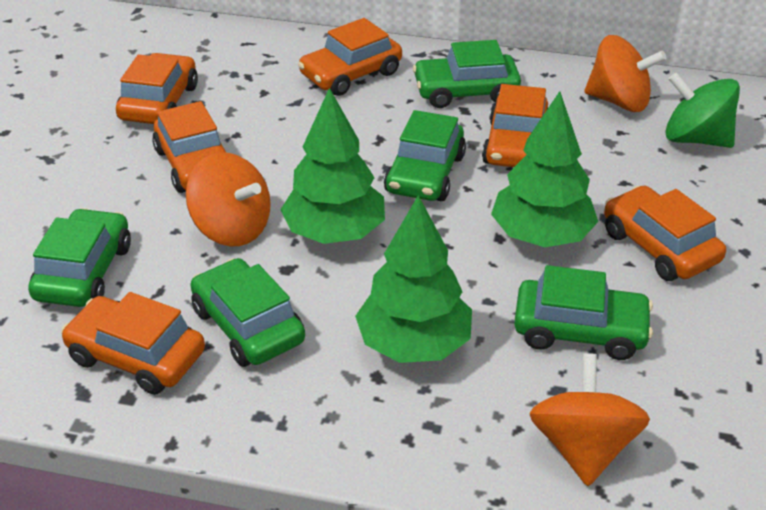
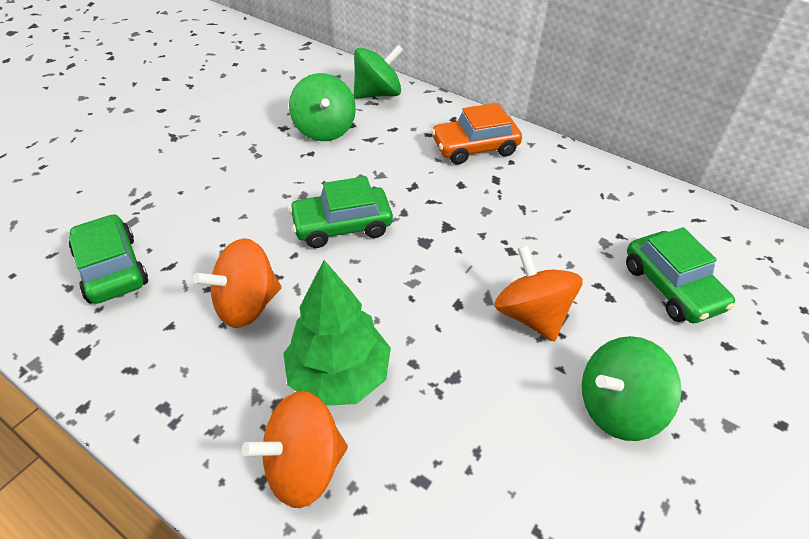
green car: [28,208,131,307] [190,258,305,367] [384,110,466,201] [413,40,521,108] [514,265,653,360] = 5 -> [69,214,148,304] [289,176,393,248] [626,227,735,323] = 3
green spinning top: [665,72,740,148] = 1 -> [289,73,356,141] [354,45,403,99] [582,336,682,441] = 3
green tree: [280,88,385,244] [355,195,472,363] [491,91,598,247] = 3 -> [283,260,391,406] = 1
orange car: [61,292,205,395] [116,53,198,124] [152,101,226,193] [298,18,402,96] [482,84,548,167] [604,186,726,281] = 6 -> [431,103,522,165] = 1

